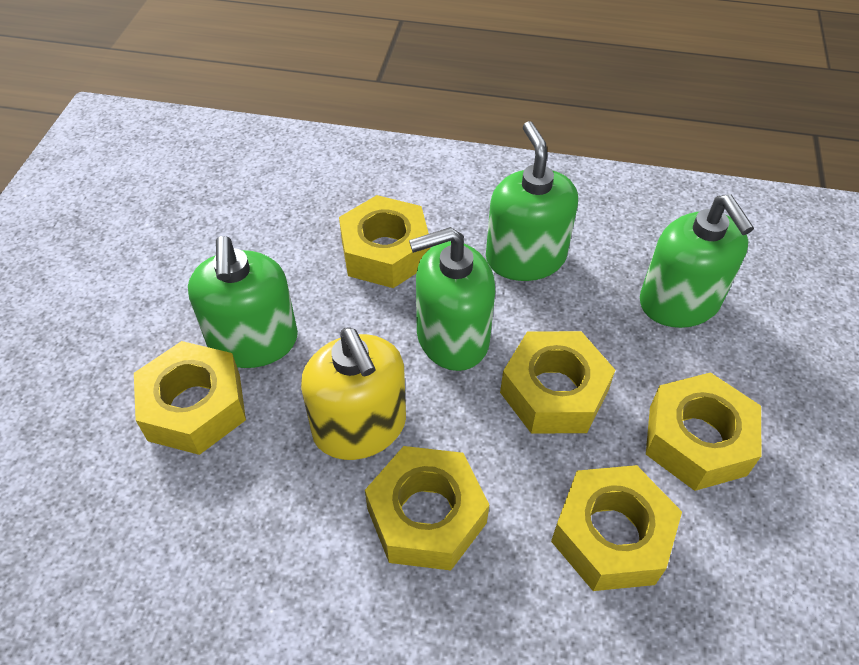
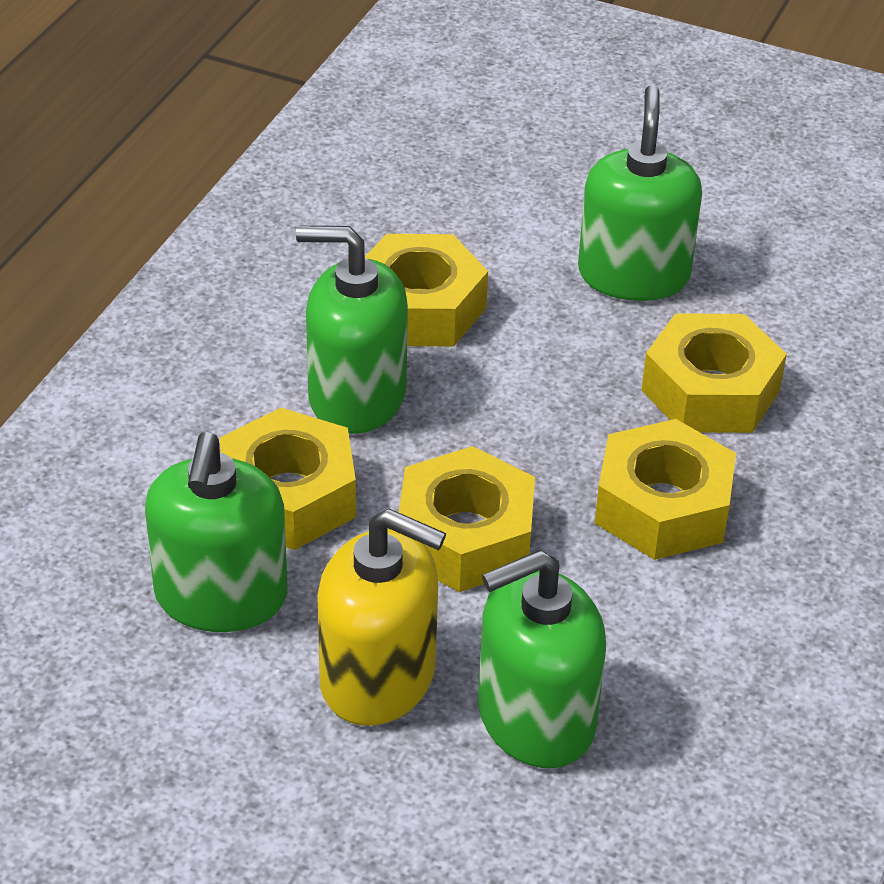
yellow nut: [134,341,246,455] [339,195,430,288] [365,446,489,571] [500,331,615,434] [551,465,682,591] [646,372,762,491] = 6 -> [219,408,356,550] [365,234,488,346] [399,446,535,592] [595,419,736,560] [641,313,787,433] = 5

